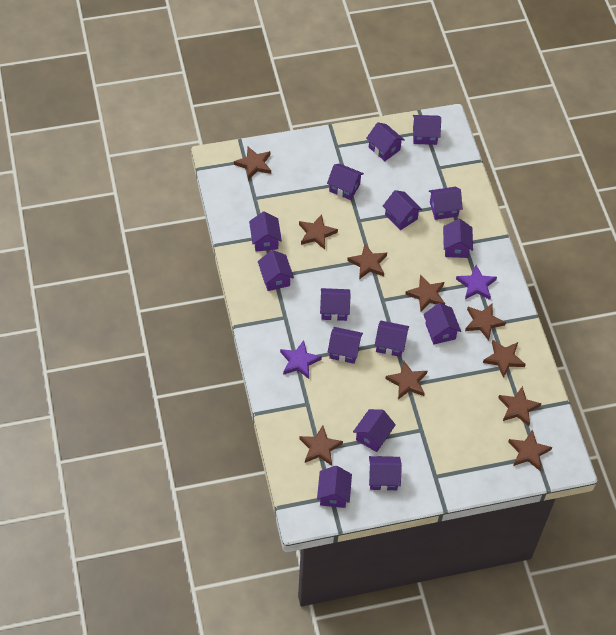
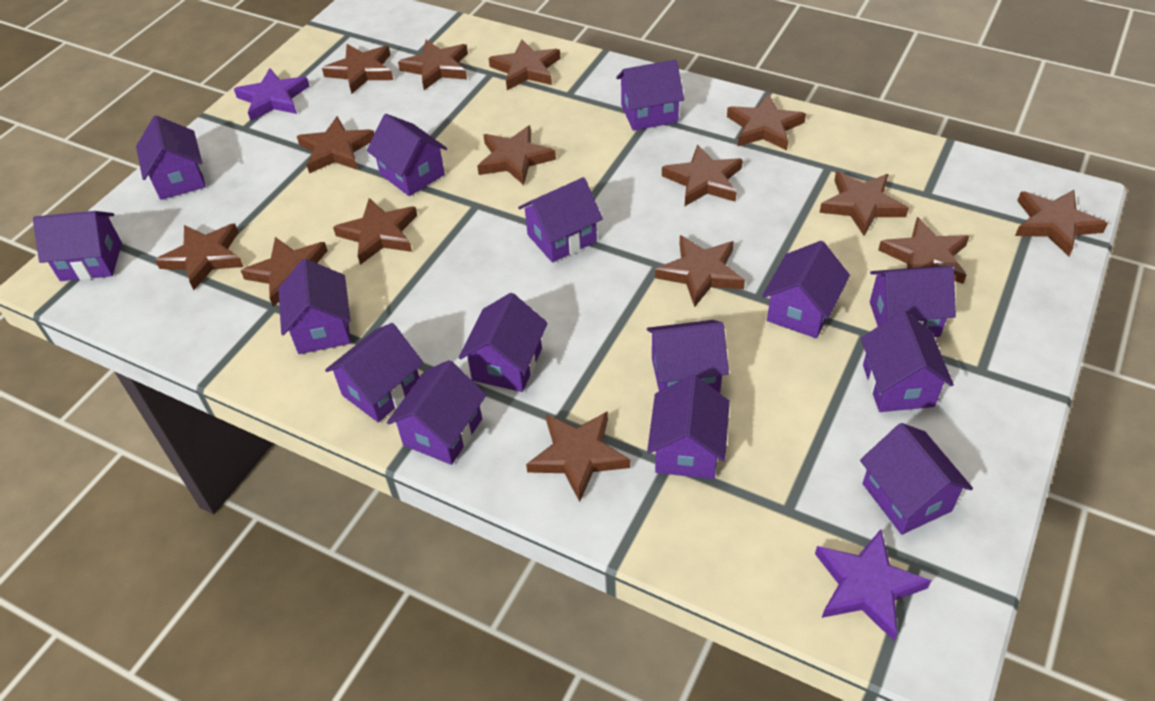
brown star: [234,146,271,180] [299,214,338,249] [299,425,343,466] [347,244,387,279] [386,361,427,399] [405,275,445,312] [465,303,506,341] [483,339,526,378] [498,386,542,426] [508,429,552,471] = 10 -> [155,223,244,290] [240,237,328,307] [297,116,374,173] [322,44,393,94] [333,198,417,265] [398,40,468,90] [477,125,556,185] [489,40,560,90] [526,411,630,502] [655,235,745,307] [662,144,743,206] [727,94,806,151] [819,171,909,236] [878,217,969,284] [1015,190,1108,256] = 15

